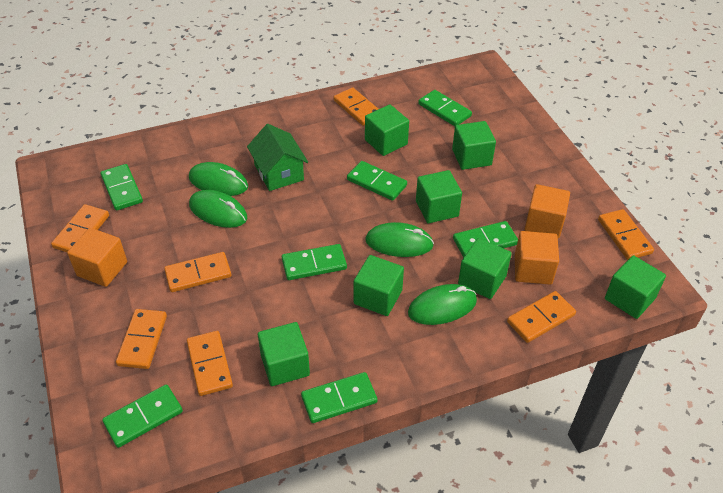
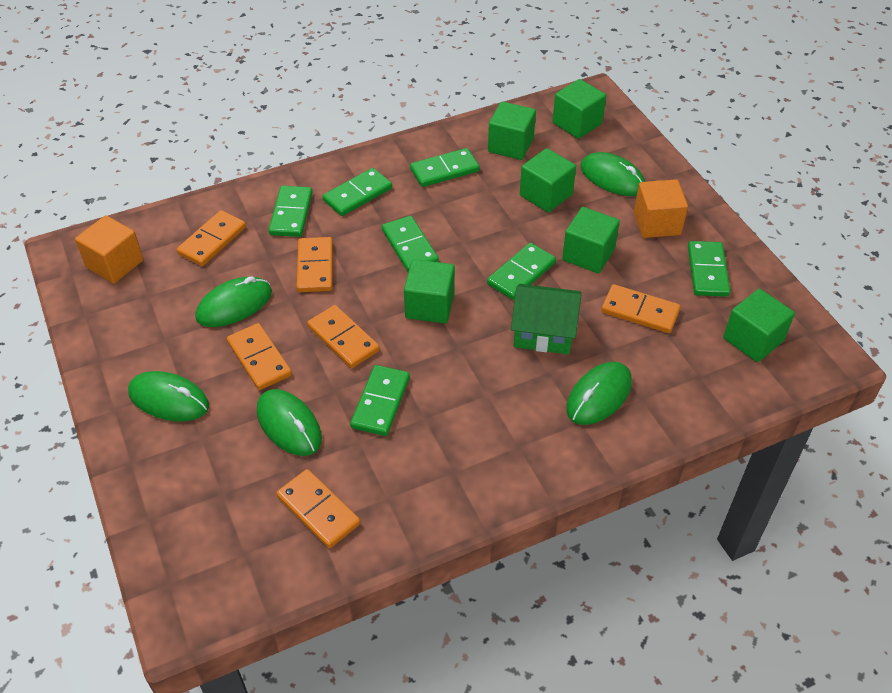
green cube: [258,322,310,386] [354,255,404,316] [365,104,409,156] [416,170,462,223] [452,121,496,170] [458,238,512,299] [605,255,666,319] = 7 -> [404,259,455,323] [488,101,536,160] [520,148,576,213] [552,79,606,139] [562,207,620,273] [723,289,795,362] = 6
green mouse: [189,162,248,196] [189,190,247,228] [365,222,434,257] [408,284,477,325] = 4 -> [128,371,209,421] [195,276,272,327] [257,389,322,456] [566,362,632,425] [580,152,645,196] = 5
orange cube: [67,228,127,287] [515,231,559,285] [525,184,570,238] = 3 -> [75,215,143,284] [634,179,688,238] = 2
orange domino: [51,204,109,252] [116,309,167,369] [164,252,231,292] [187,331,233,396] [334,88,378,126] [507,291,576,343] [598,209,654,260] = 7 -> [177,210,246,266] [227,323,292,390] [276,469,360,548] [296,237,333,292] [307,305,380,368] [601,284,680,333] = 6

